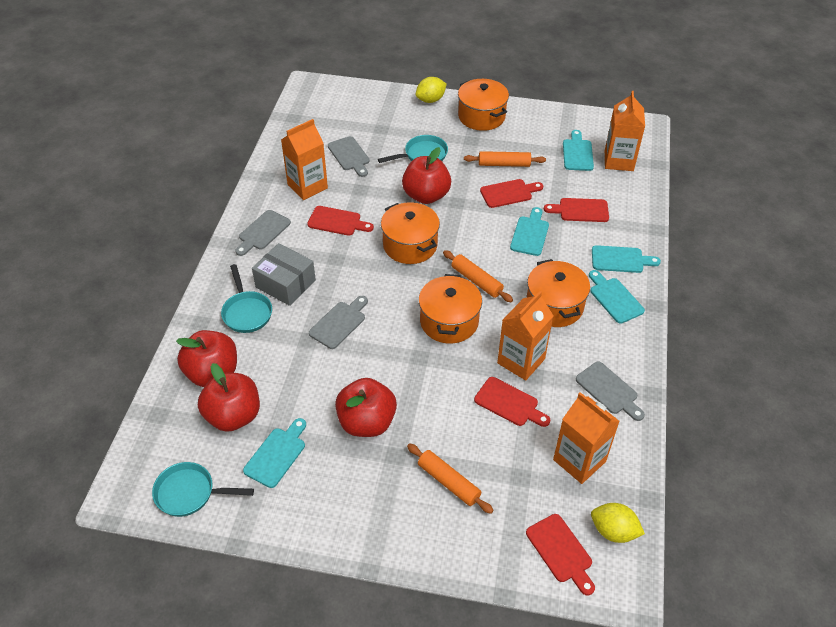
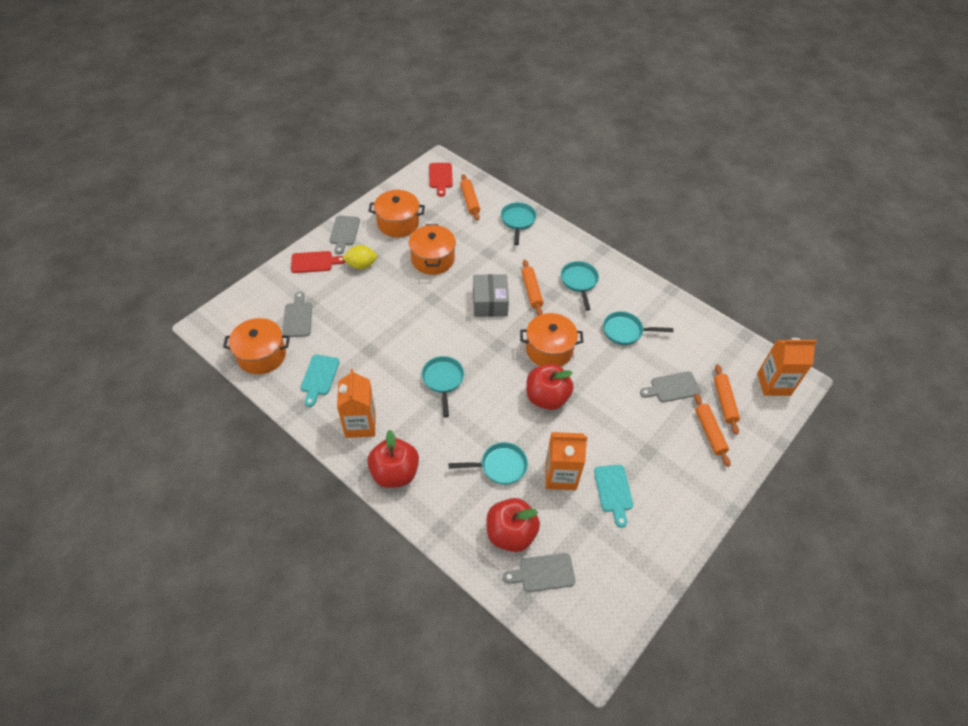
orange carton: [281,119,328,200] [497,291,554,381] [553,392,620,484] [605,91,645,171] = 4 -> [337,369,376,438] [545,432,588,490] [757,338,817,396] = 3
orange rolling pin: [407,443,494,514] [443,250,513,302] [464,151,546,167] = 3 -> [460,174,480,221] [522,260,543,315] [694,394,731,467] [714,364,740,435] = 4
red apple: [176,330,237,387] [198,363,260,432] [335,378,397,437] [402,147,451,204] = 4 -> [367,430,419,488] [487,498,540,552] [526,364,574,410] = 3
red cutting board: [307,206,374,236] [474,377,551,427] [480,179,543,208] [526,514,595,596] [544,198,609,222] = 5 -> [291,251,346,273] [429,163,453,197] = 2
turquoise cutting board: [243,418,306,488] [510,207,549,256] [563,130,594,171] [589,270,645,324] [592,245,661,273] = 5 -> [301,355,340,407] [594,465,633,528] = 2
turquoise pan: [152,462,254,517] [221,264,272,333] [378,135,448,163] = 3 -> [422,356,464,417] [448,442,528,485] [501,202,537,245] [561,261,599,311] [603,311,673,345] = 5
yellow lemon: [416,77,447,103] [591,503,645,543] = 2 -> [342,245,377,269] = 1

